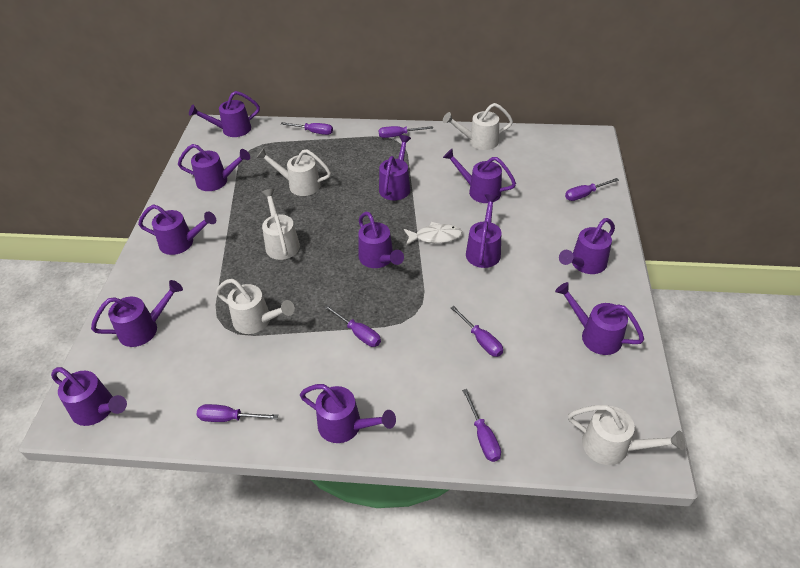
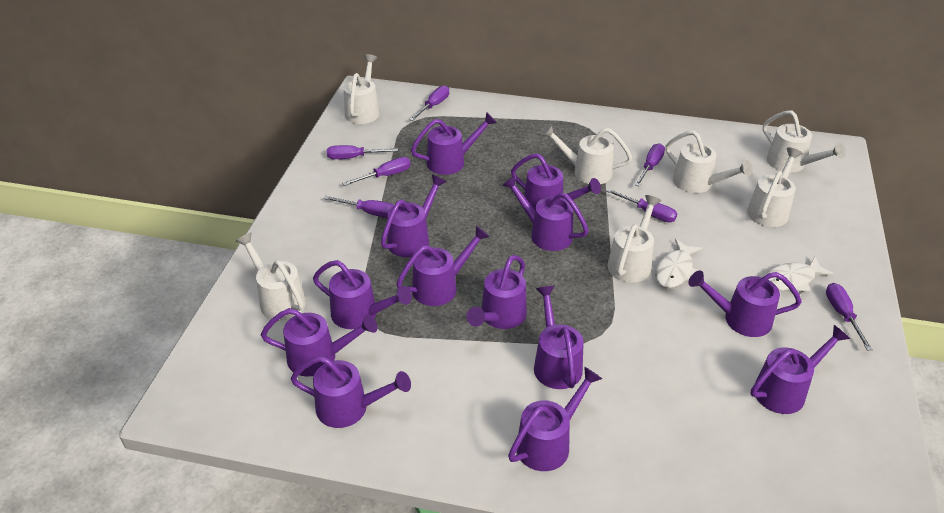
purple watering can: [51,367,127,426] [91,280,183,347] [138,205,216,255] [178,144,250,191] [189,91,260,137] [300,384,396,443] [358,211,404,268] [379,135,411,200] [443,149,516,203] [466,194,501,268] [555,282,644,355] [559,218,615,274] = 12 -> [261,308,377,376] [290,356,411,428] [313,260,412,329] [381,175,447,257] [396,226,490,306] [411,112,497,175] [467,255,527,329] [502,175,589,251] [508,367,602,471] [511,153,601,210] [534,286,584,389] [689,271,802,337] [751,325,850,414] = 13
white fish: [404,222,462,246] = 1 -> [655,239,702,288] [763,257,834,292] = 2
white watering can: [216,279,295,334] [257,148,331,196] [261,189,300,260] [443,103,513,150] [568,405,685,465] = 5 -> [236,232,306,321] [344,54,380,124] [541,124,632,184] [608,195,662,283] [665,130,753,193] [747,147,803,227] [763,110,846,172] = 7

